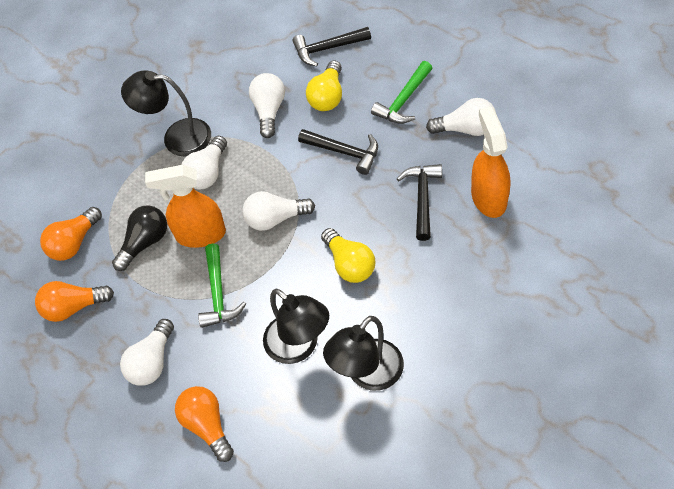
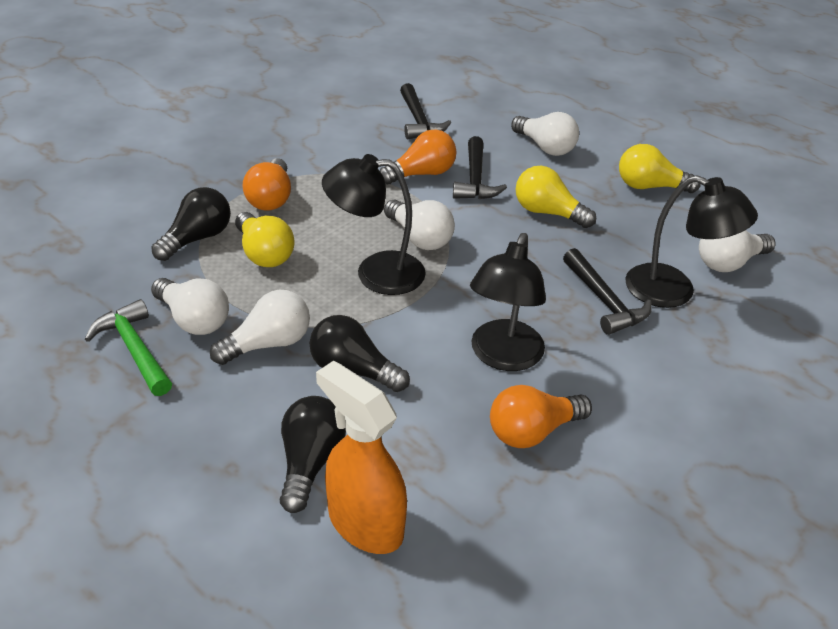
black light bulb: [112,205,167,271] = 1 -> [151,187,231,261] [280,396,346,513] [310,315,410,392] = 3
green hammer: [198,244,246,328] [371,61,432,124] = 2 -> [85,299,172,396] = 1
orange spray bottle: [145,165,226,248] [471,107,510,218] = 2 -> [316,361,407,554] = 1
yellow light bulb: [306,60,342,111] [321,228,375,283] = 2 -> [235,212,295,267] [516,166,596,228] [619,144,701,193] = 3

